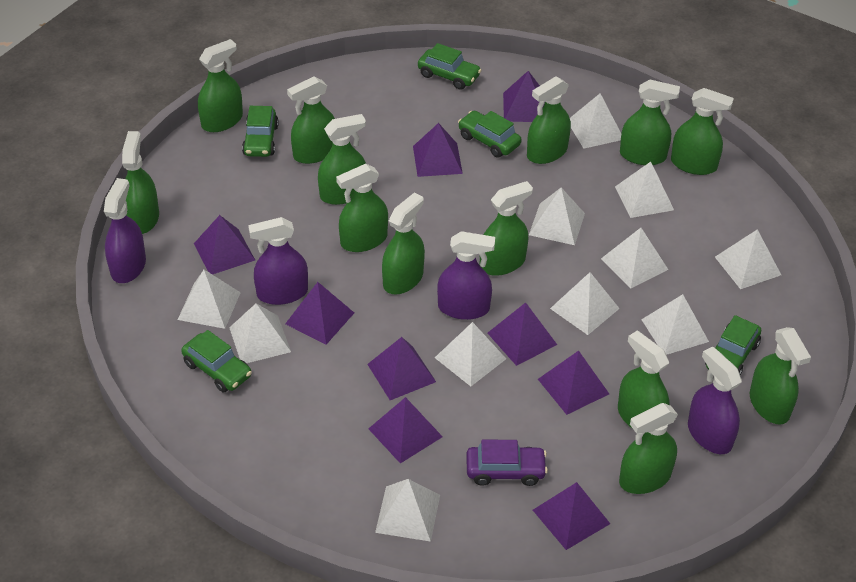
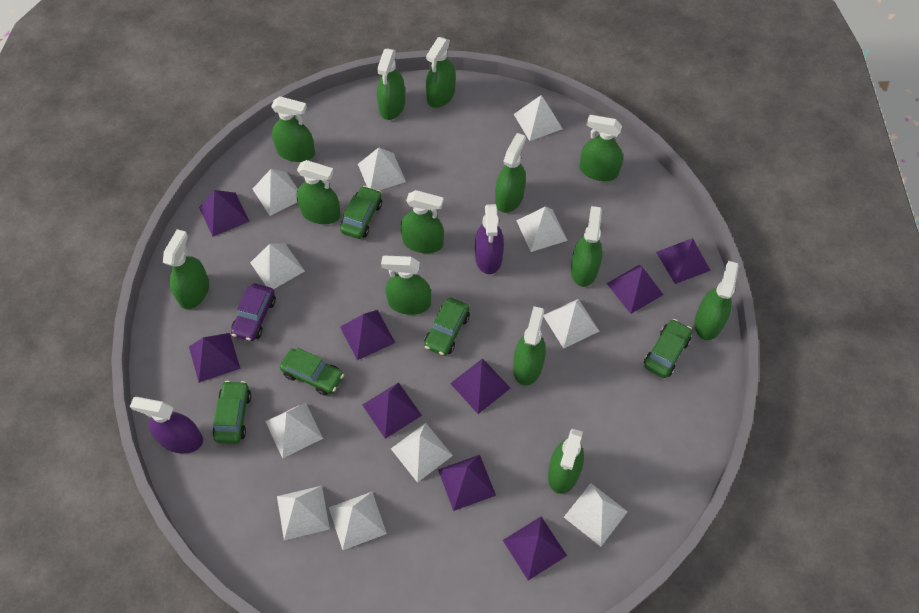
purple spray bottle: [104,178,146,283] [248,217,308,305] [437,231,495,320] [688,346,742,454] = 4 -> [130,397,203,453] [475,204,504,274] = 2

